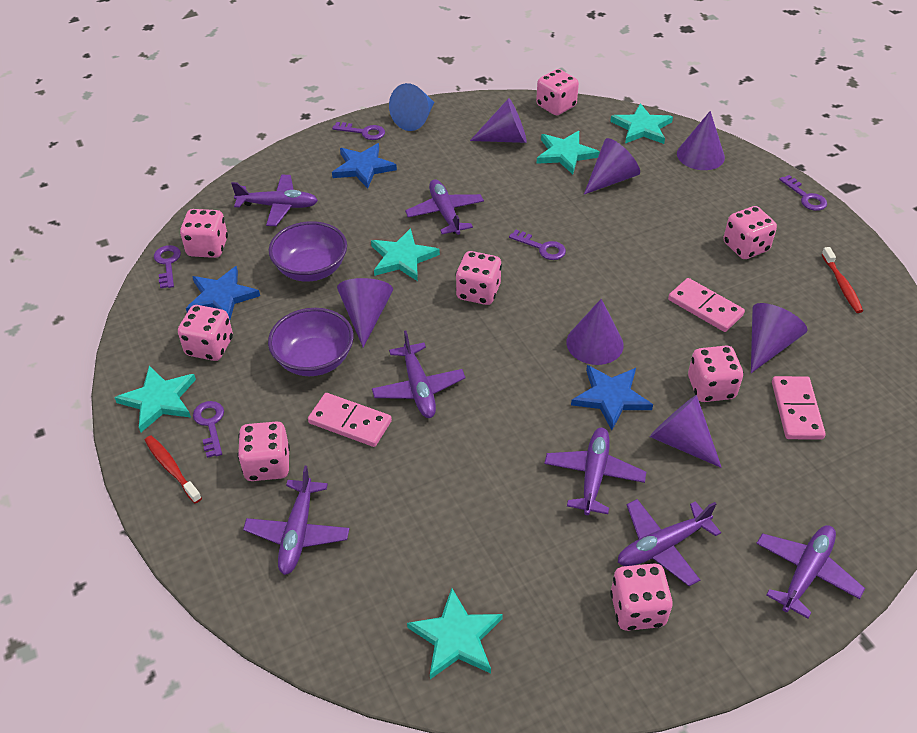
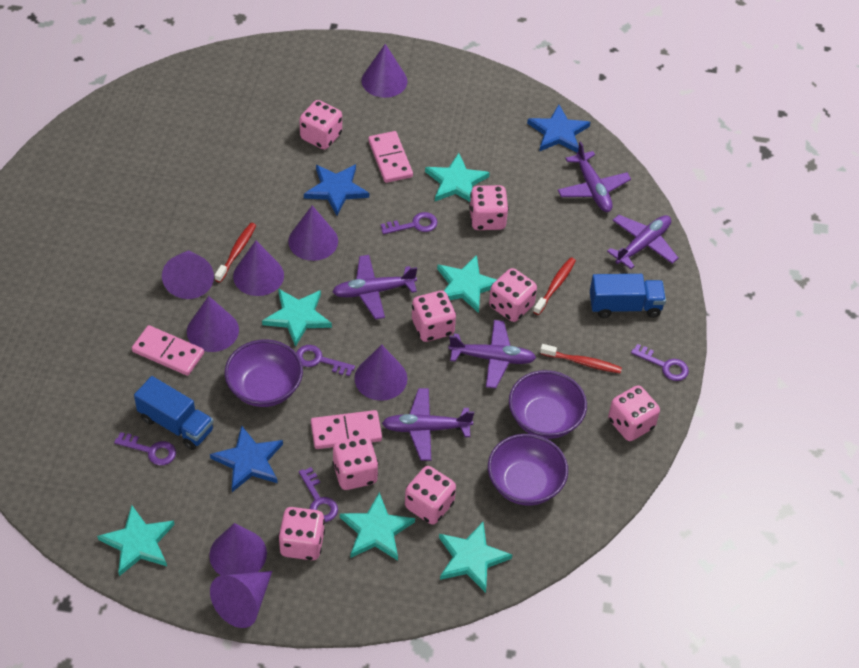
blue cone: [389,83,434,131] = 1 -> none = 0
blue truck: none = 0 -> [134,376,214,450] [590,274,666,318] = 2
purple bowl: [268,308,354,376] [269,221,347,282] = 2 -> [225,339,303,407] [488,434,568,506] [509,370,587,439] = 3
purple cone: [337,278,393,348] [470,98,527,143] [567,299,624,365] [584,138,640,194] [650,395,722,468] [677,111,725,170] [751,303,808,373] = 7 -> [162,250,214,299] [187,296,239,352] [209,523,267,576] [210,571,272,628] [233,241,284,296] [288,205,338,261] [354,344,407,401] [361,44,407,98] = 8
purple plane: [231,175,318,226] [243,466,349,575] [372,331,465,418] [405,179,484,235] [544,427,646,515] [618,499,721,586] [756,525,865,618] = 7 -> [332,255,417,319] [382,388,474,461] [448,320,536,388] [558,141,631,212] [607,215,679,269] = 5
red toothbrush: [144,436,202,503] [822,247,863,313] = 2 -> [215,223,256,283] [533,257,576,315] [540,344,622,373] = 3
turquoise star: [114,366,196,432] [371,228,440,281] [407,588,503,679] [536,131,600,174] [610,103,673,144] = 5 -> [97,505,175,576] [262,289,332,347] [340,492,415,561] [425,153,490,202] [437,255,497,313] [439,522,512,593] = 6

